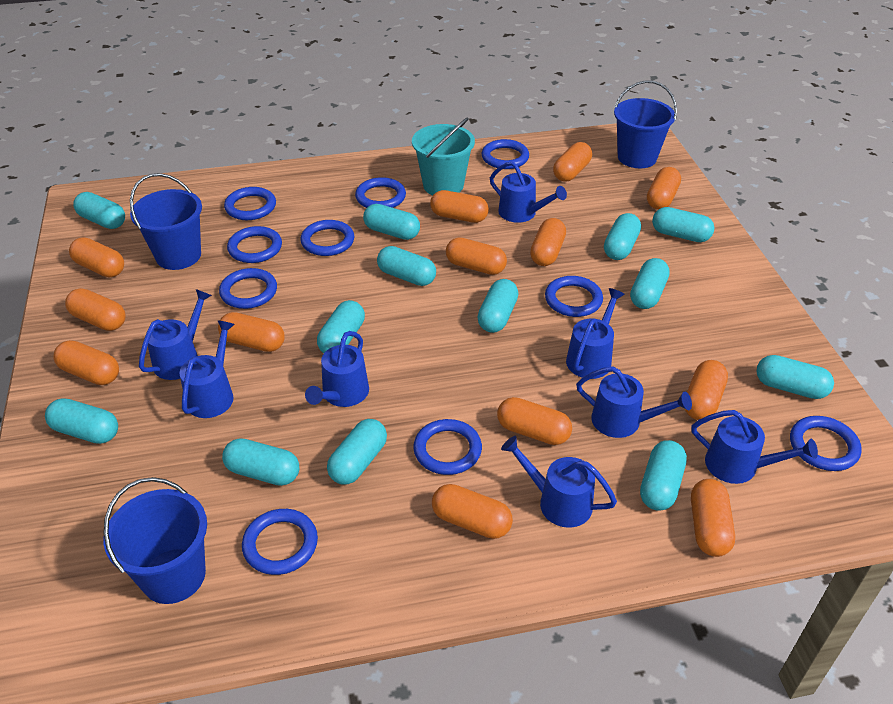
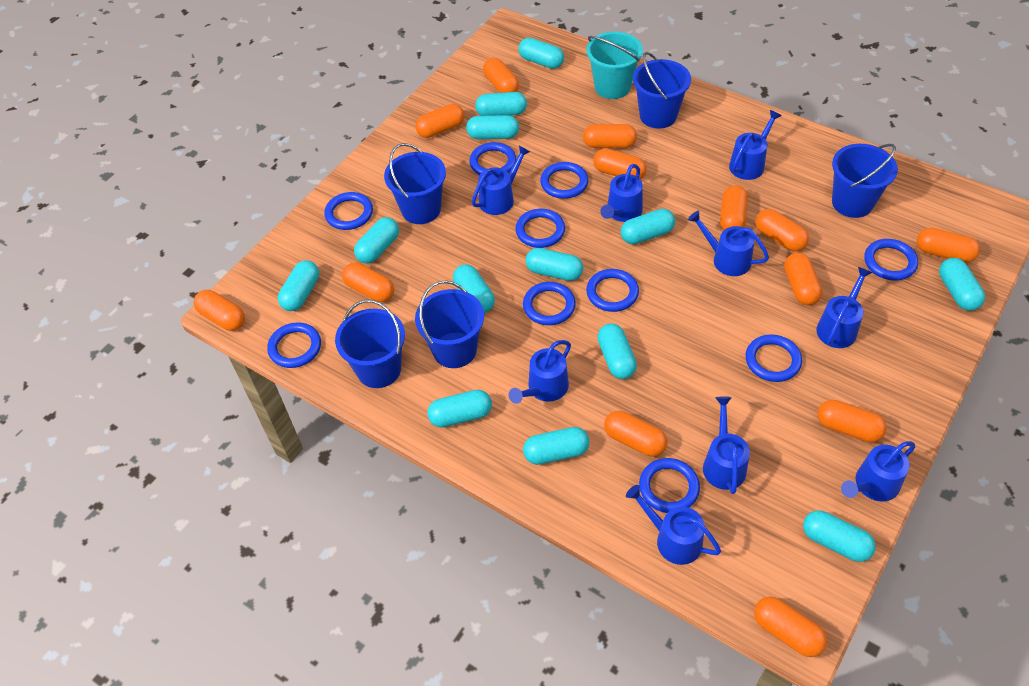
blue bucket: [104,477,207,604] [130,173,202,270] [614,80,677,168] = 3 -> [335,300,405,388] [384,143,446,224] [415,280,484,368] [633,52,691,129] [832,144,898,218] = 5
blue watering can: [139,289,212,380] [180,320,235,418] [305,331,369,407] [490,161,567,223] [501,436,617,528] [566,288,625,379] [576,366,692,438] [692,410,818,484] = 8 -> [472,145,530,215] [509,340,571,404] [600,164,643,222] [626,485,721,565] [688,211,769,276] [703,396,750,494] [729,110,782,180] [816,267,873,348] [841,441,915,502] = 9

